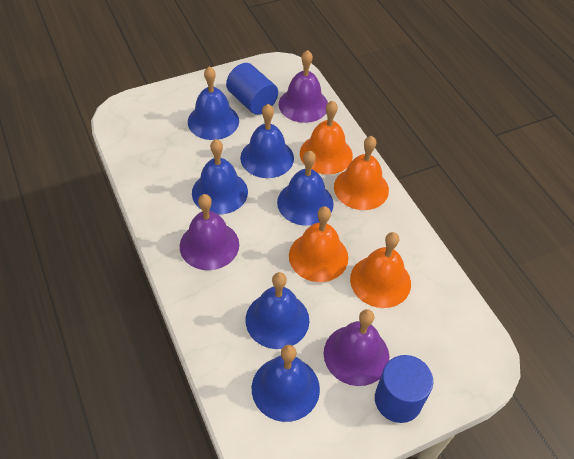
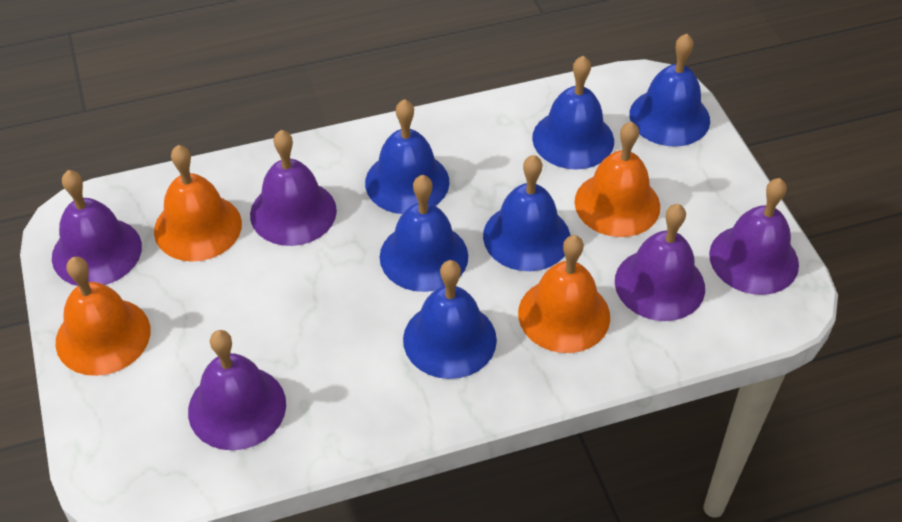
blue cylinder: [226,63,278,115] [375,355,433,423] = 2 -> none = 0
purple bell: [180,194,239,270] [279,50,328,123] [324,309,389,386] = 3 -> [52,170,142,286] [188,330,286,450] [250,130,337,246] [615,204,705,321] [709,178,799,295] = 5

